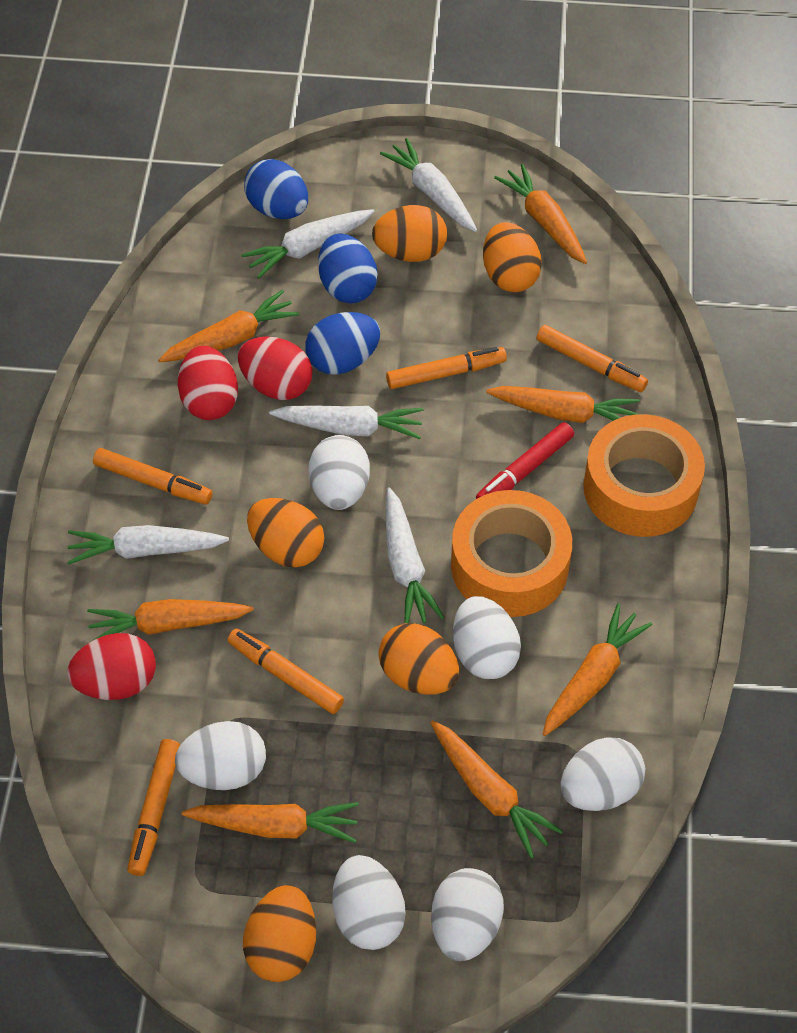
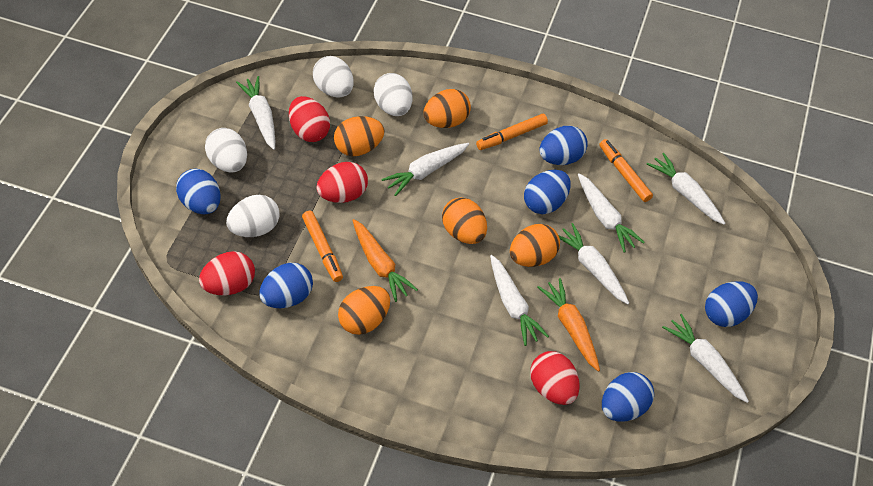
blue egg: [244,159,308,219] [305,312,380,375] [318,234,378,303] = 3 -> [176,169,221,214] [259,263,313,308] [524,170,571,214] [539,126,588,165] [602,372,654,422] [705,281,758,327] = 6
orange carrot: [87,599,254,643] [158,290,300,362] [182,802,359,843] [431,721,563,858] [486,386,640,423] [494,164,587,264] [543,603,652,736] = 7 -> [352,219,418,302] [537,278,600,372] = 2
orange marker: [93,448,212,504] [127,739,180,876] [227,629,344,714] [386,347,507,389] [536,325,648,392] = 5 -> [302,211,343,282] [476,114,548,150] [599,139,653,202] = 3
orange tape: [451,490,572,617] [583,414,705,537] = 2 -> none = 0
red egg: [67,633,156,700] [178,346,238,420] [238,336,312,400] = 3 -> [199,251,255,295] [289,96,330,142] [317,162,368,203] [530,351,580,405] = 4
red marker: [476,422,574,499] = 1 -> none = 0
white carrot: [67,525,229,565] [241,209,375,279] [269,405,423,439] [380,138,477,232] [386,487,444,624] = 5 -> [236,76,275,150] [381,143,469,196] [490,255,549,346] [559,223,629,304] [578,173,645,253] [647,153,725,225] [662,314,749,403] = 7
white egg: [175,721,266,790] [309,435,370,510] [332,855,406,950] [431,868,504,961] [453,596,521,679] [561,737,645,811] = 6 -> [205,128,247,173] [226,195,279,237] [313,56,354,98] [374,73,412,116] = 4

